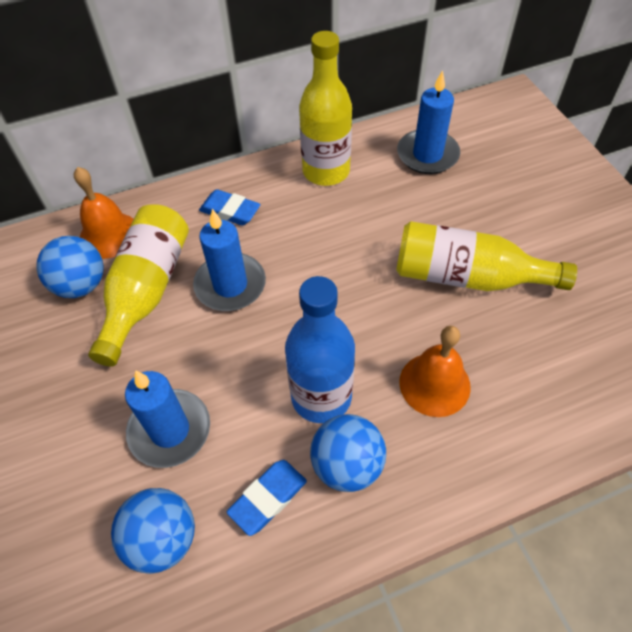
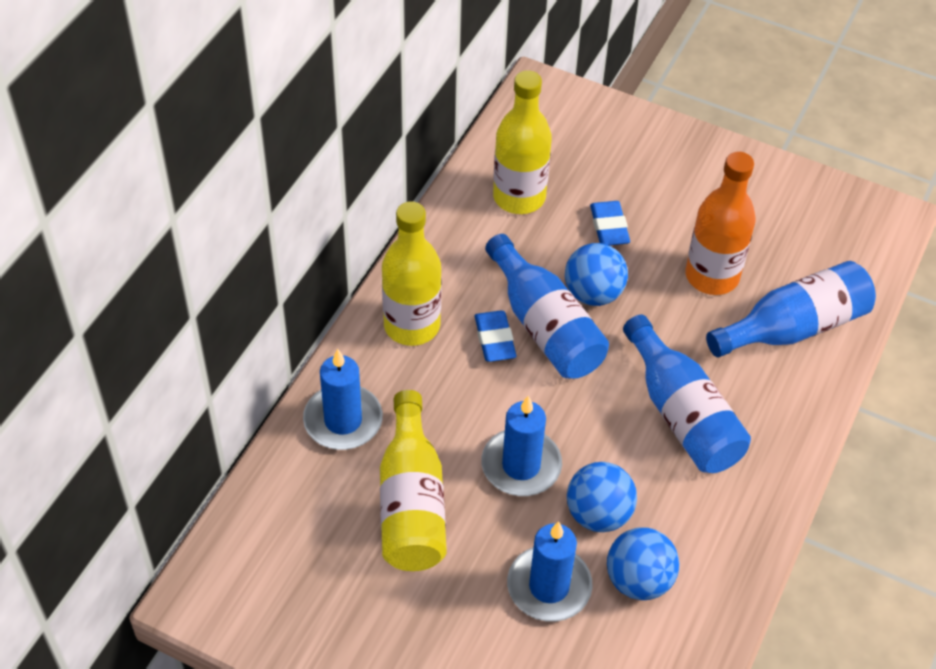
blue bottle: [285,276,355,423] = 1 -> [485,234,609,378] [623,314,751,473] [706,261,876,357] = 3
orange bell: [74,167,134,259] [399,326,471,417] = 2 -> none = 0
orange bottle: none = 0 -> [685,152,756,295] = 1

